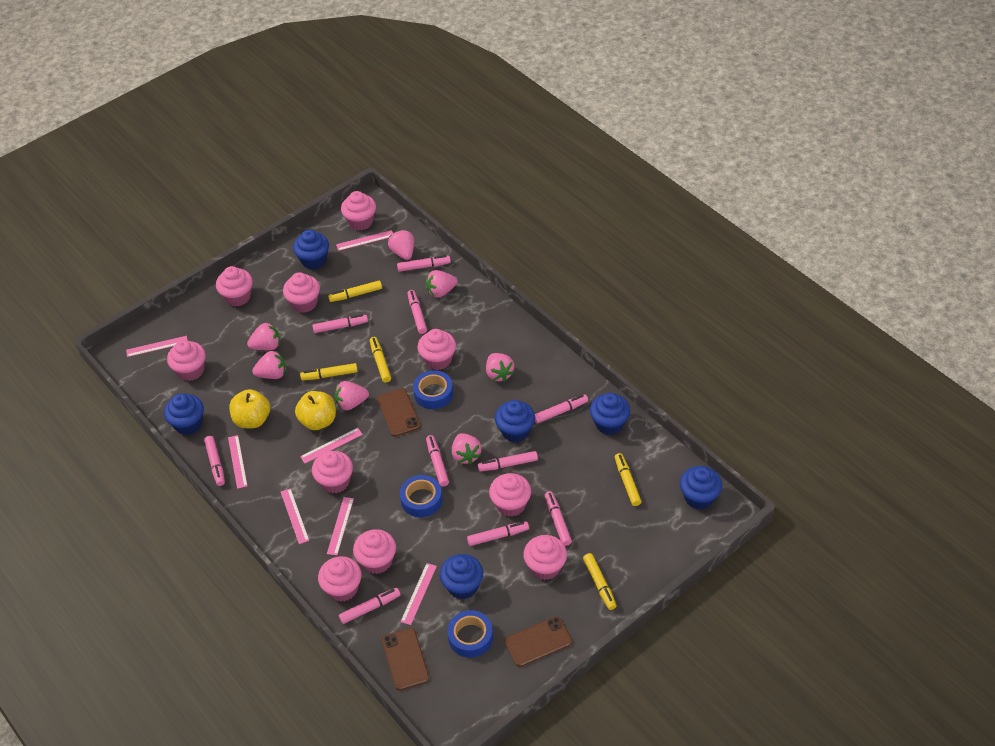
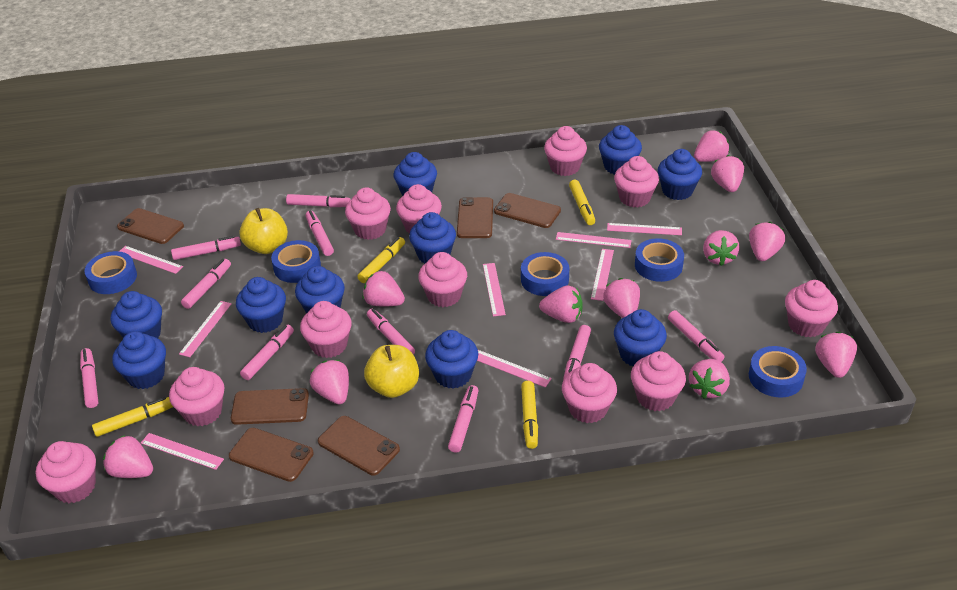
blue cupcake: [164,393,204,435] [293,230,329,269] [440,554,483,599] [495,400,535,442] [590,393,630,435] [680,466,722,510] = 6 -> [111,291,162,338] [112,331,166,389] [236,277,286,333] [295,266,345,313] [394,152,437,196] [409,212,456,264] [425,330,478,389] [599,125,642,175] [614,309,667,366] [658,149,702,200] = 10
blue tape: [400,475,442,517] [413,370,453,409] [447,610,493,658] = 3 -> [84,251,137,294] [271,240,321,283] [521,252,569,296] [635,238,684,282] [749,346,807,398] = 5
brown phone: [377,388,421,437] [382,628,429,690] [505,616,572,667] = 3 -> [117,208,184,244] [229,428,314,482] [231,388,309,425] [318,416,400,475] [457,197,493,238] [494,193,561,228] = 6
pink cupcake: [167,340,206,381] [216,266,253,306] [283,272,320,313] [312,451,353,493] [318,556,362,602] [341,191,376,231] [353,529,396,574] [418,329,456,370] [489,473,531,517] [523,535,567,580] = 10 -> [36,441,96,503] [169,367,224,426] [300,301,352,358] [345,187,391,240] [396,184,442,234] [418,252,467,307] [544,126,587,176] [562,363,617,423] [614,156,659,208] [631,351,686,411] [785,280,838,337] = 11
pink ruler: [126,336,188,357] [228,435,248,489] [281,488,309,544] [300,428,363,463] [327,497,354,555] [336,230,393,251] [400,563,437,625] = 7 -> [119,246,183,274] [141,433,224,470] [179,301,232,357] [477,350,552,387] [483,263,506,316] [556,232,632,248] [591,249,614,301] [607,223,682,235] = 8
pink strawberry: [247,322,280,350] [252,351,286,379] [335,381,369,410] [388,230,414,260] [426,270,457,298] [452,433,481,464] [486,353,514,382] = 7 -> [103,435,153,478] [310,360,349,405] [363,270,405,307] [539,286,583,323] [603,278,640,318] [689,359,730,399] [694,130,730,162] [703,230,740,266] [711,155,744,192] [749,222,785,261] [815,332,857,378] = 11
yellow marker: [300,363,358,380] [328,281,382,302] [370,337,391,383] [583,553,617,610] [615,453,641,506] = 5 -> [92,397,173,437] [357,237,405,283] [521,381,538,449] [569,180,595,225] = 4

